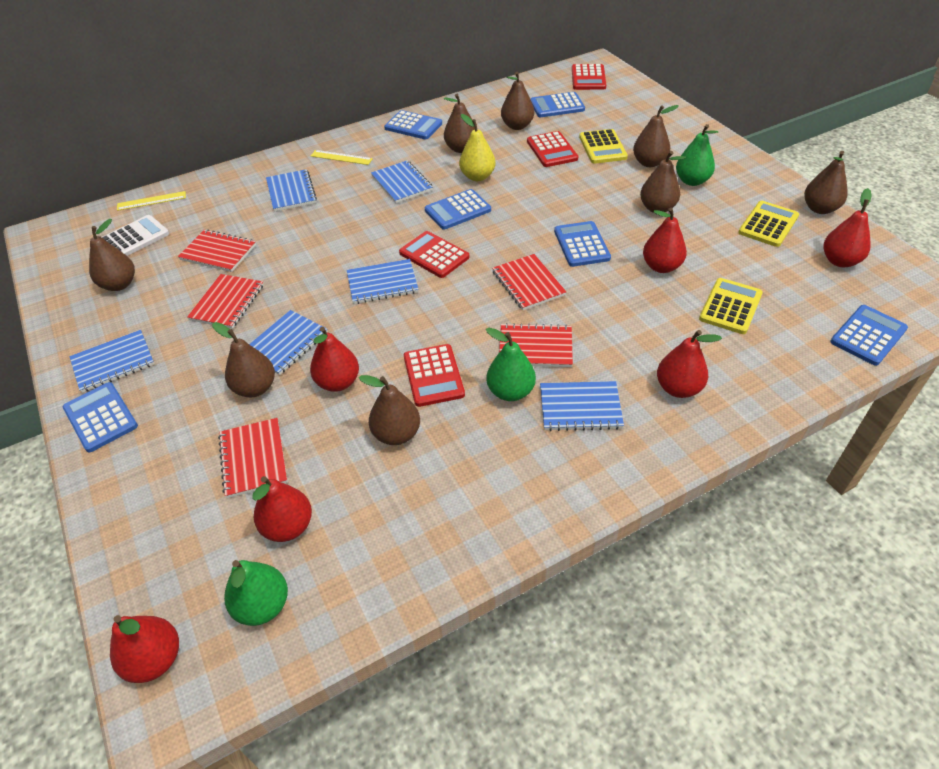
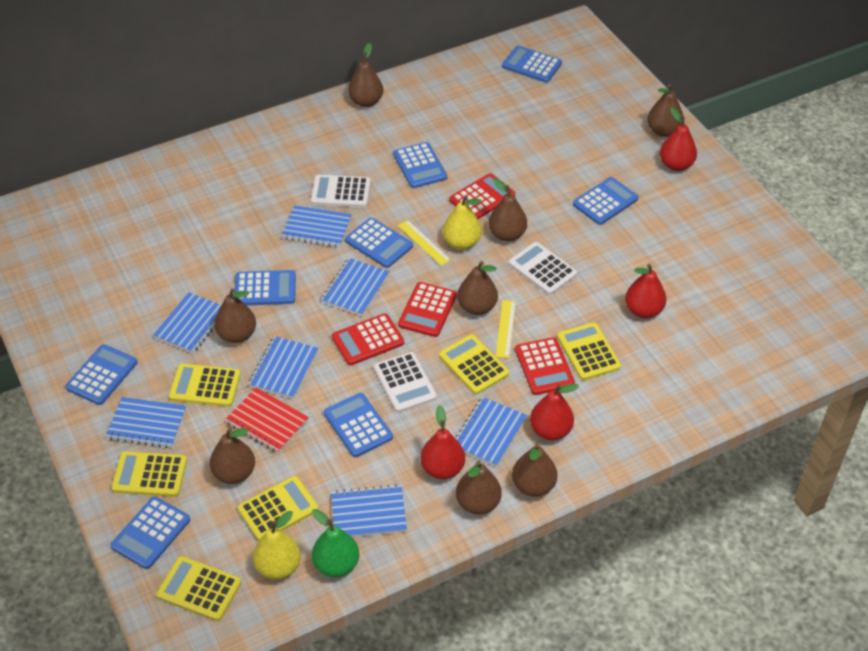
blue calculator: [63,382,138,452] [384,110,442,139] [425,189,491,230] [530,92,585,117] [554,221,611,267] [830,305,908,366] = 6 -> [65,344,138,405] [111,497,190,569] [234,270,296,306] [324,393,393,457] [345,218,413,268] [393,142,447,188] [502,46,562,83] [573,177,638,225] = 8
blue notebook: [69,330,154,393] [249,310,328,375] [266,169,317,211] [347,259,419,304] [371,160,433,203] [540,381,624,431] = 6 -> [106,397,186,448] [153,292,221,354] [248,336,318,399] [282,205,352,248] [321,258,390,316] [331,484,407,537] [456,397,527,467] = 7
green pear: [224,560,288,626] [486,328,536,401] [676,124,719,186] = 3 -> [312,509,359,577] = 1
red notebook: [178,229,256,272] [187,274,263,329] [218,418,288,498] [492,254,566,310] [499,323,573,367] = 5 -> [225,387,309,453] = 1
red pear: [110,615,179,683] [252,476,312,542] [310,327,359,392] [643,208,687,273] [657,330,722,398] [823,188,872,267] = 6 -> [420,405,465,479] [530,384,579,440] [625,264,666,318] [660,108,697,171] = 4
white calculator: [102,215,169,256] = 1 -> [311,175,371,207] [374,352,437,413] [508,242,577,295] = 3
yellow calculator: [579,129,628,164] [699,278,763,334] [738,201,799,247] = 3 -> [111,451,187,497] [156,556,241,621] [169,363,241,407] [238,476,319,541] [439,334,509,394] [557,322,621,380] = 6
yellow pear: [459,114,496,181] = 1 -> [253,511,301,579] [443,195,482,250] = 2

